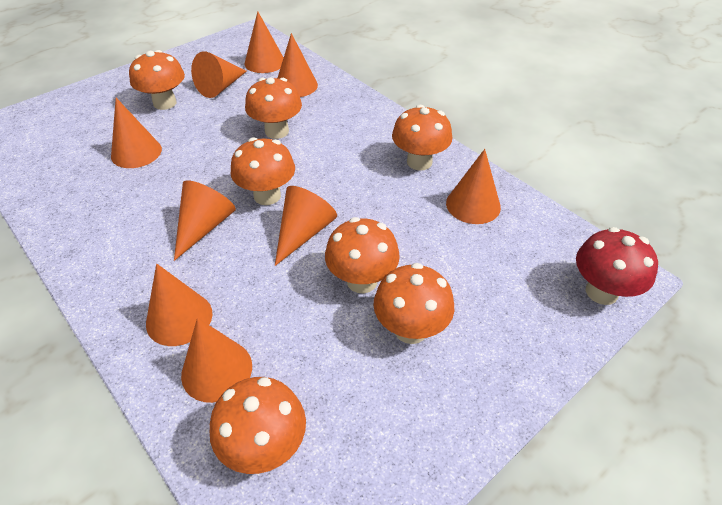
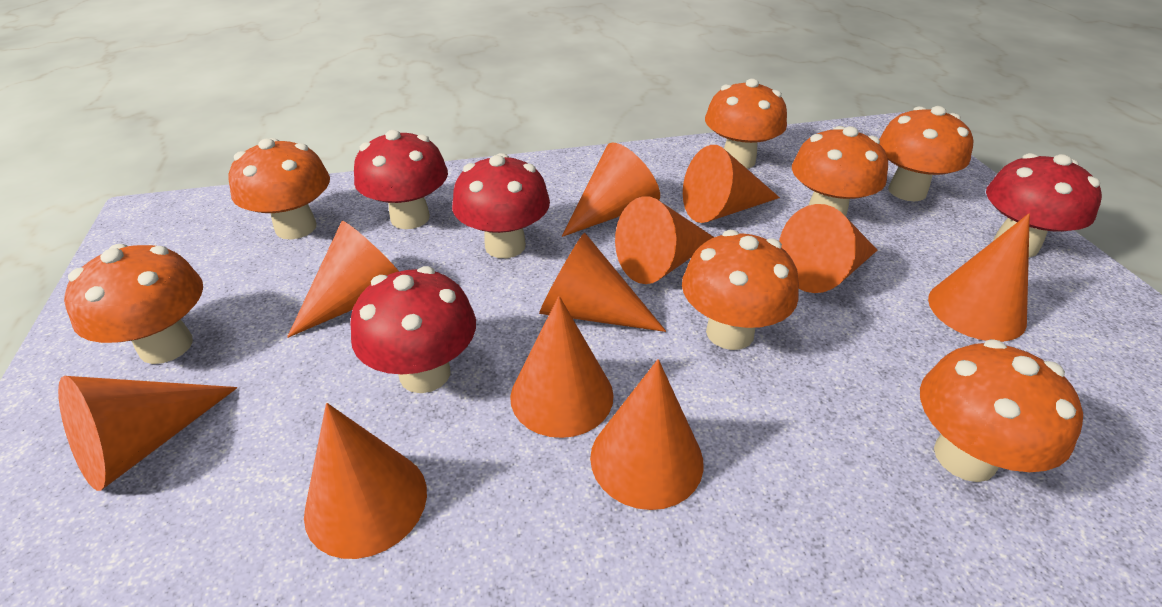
orange cone: [111,98,162,168] [146,264,212,346] [174,180,236,261] [181,318,252,403] [191,51,247,98] [245,11,284,73] [275,186,337,266] [278,33,318,97] [446,149,501,224] = 9 -> [58,376,237,491] [287,221,399,338] [304,403,427,559] [510,296,614,438] [539,233,666,332] [562,143,660,237] [590,359,703,510] [615,196,714,284] [683,145,780,223] [779,204,877,293] [928,213,1030,342] = 11
red mushroom: [576,227,658,305] = 1 -> [350,266,476,393] [354,130,448,229] [452,153,550,258] [986,153,1102,257] = 4

